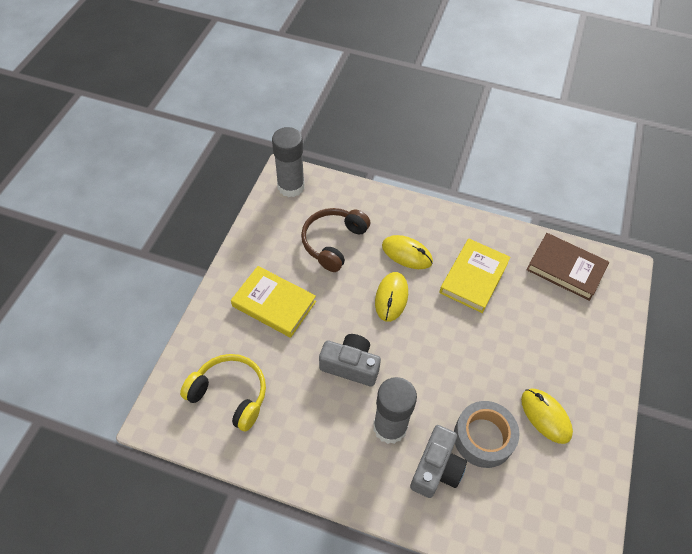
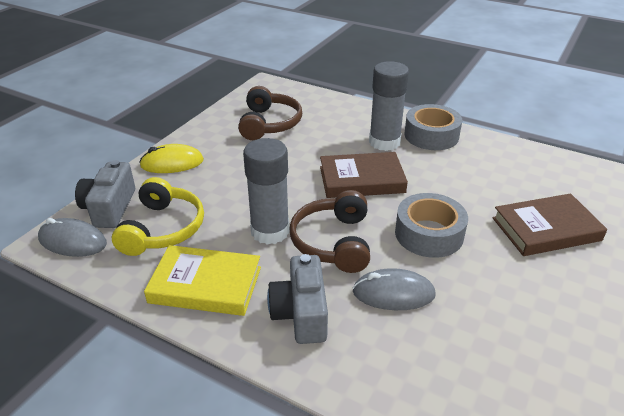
brown book: [526,233,609,301] = 1 -> [320,152,408,198] [492,193,607,256] = 2
brown headphones: [301,208,370,272] = 1 -> [238,86,302,140] [289,190,370,273] = 2
grey mouse: none = 0 -> [38,218,107,257] [353,268,436,310] = 2
grey tape: [454,401,519,468] = 1 -> [395,193,468,258] [405,104,462,150] = 2
yellow book: [231,266,316,338] [440,239,511,313] = 2 -> [144,245,261,316] = 1
yellow mouse: [375,272,408,322] [382,235,433,269] [521,389,573,444] = 3 -> [139,144,204,173] = 1

